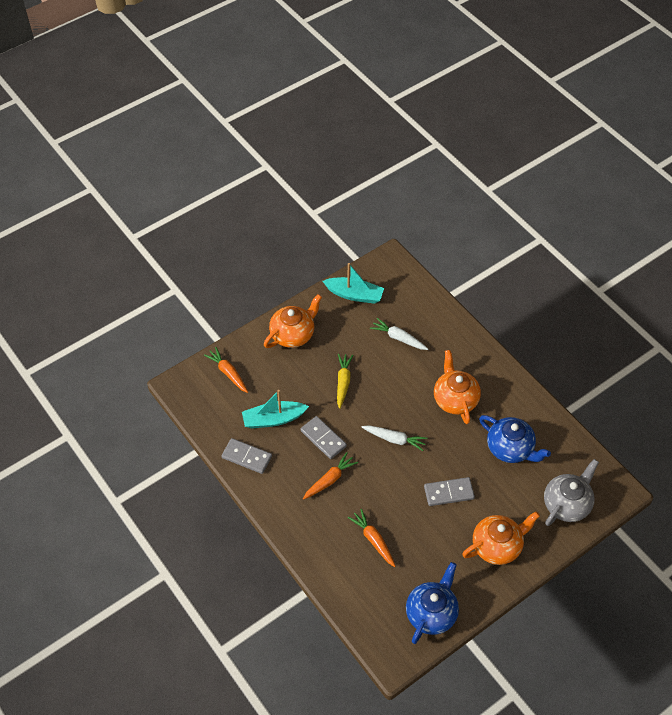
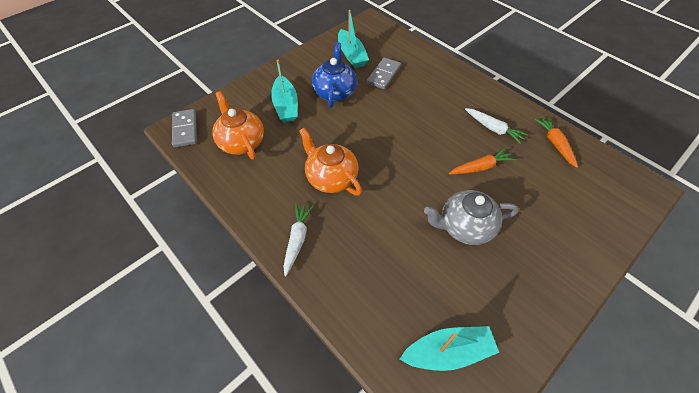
blue teapot: [406,562,459,644] [479,415,551,463] = 2 -> [312,42,357,108] = 1
grey domino: [222,438,272,474] [300,416,347,459] [424,477,475,506] = 3 -> [172,109,197,147] [367,57,401,89] = 2
orange carrot: [204,347,248,393] [303,452,358,500] [348,509,396,567] = 3 -> [449,148,516,174] [534,116,578,168] = 2
orange teapot: [264,294,322,348] [434,350,481,424] [462,511,540,565] = 3 -> [212,91,264,160] [299,128,362,196] = 2
turquoise boat: [242,390,309,429] [323,263,384,304] = 2 -> [271,60,298,123] [338,10,369,68] [400,326,499,371] = 3
yellow carrot: [337,354,353,409] = 1 -> none = 0

